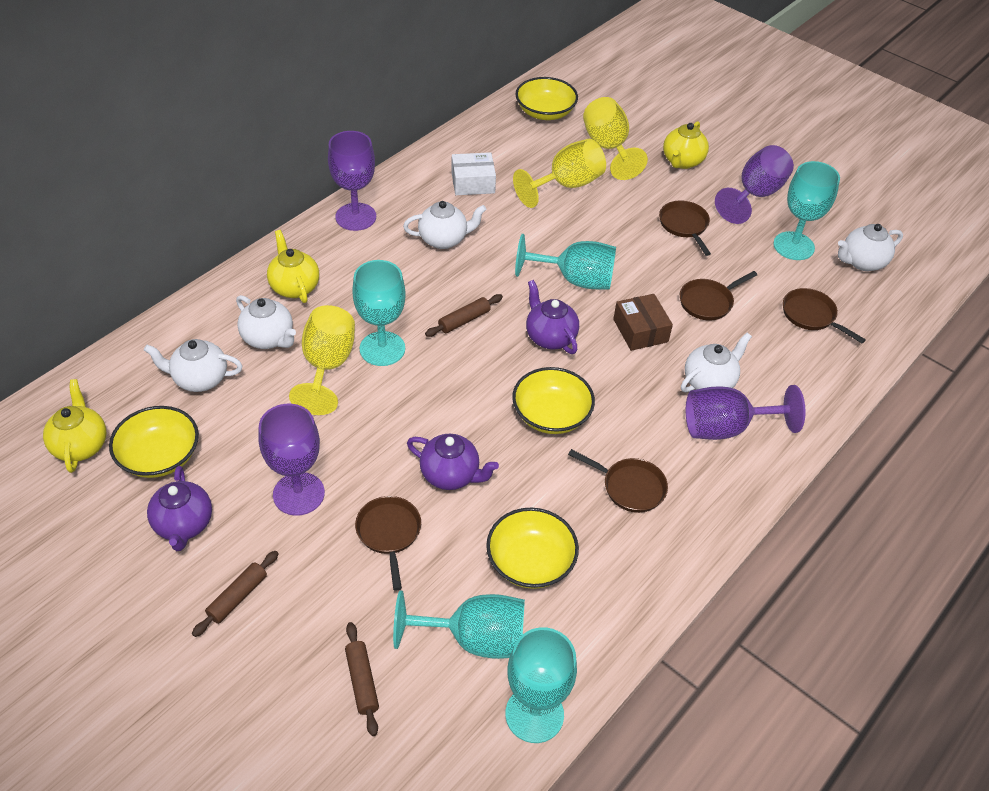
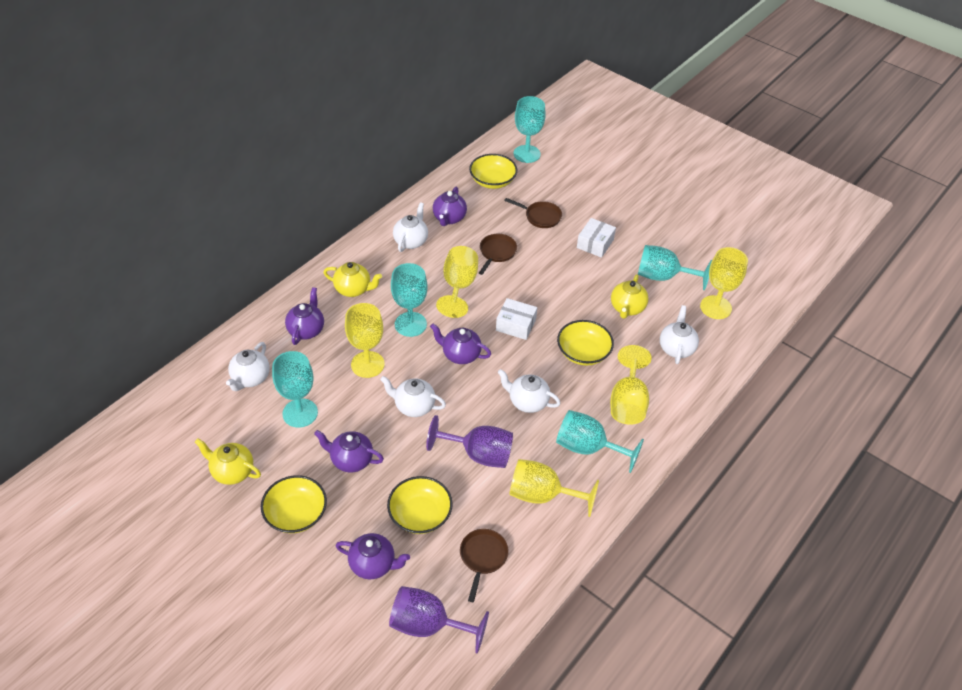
brown box: [613,294,673,351] = 1 -> none = 0
brown pan: [355,496,421,591] [568,449,668,513] [659,200,711,256] [680,271,757,321] [783,288,866,343] = 5 -> [460,529,509,602] [479,234,517,275] [504,198,562,228] = 3
brown rolling pin: [192,551,279,637] [345,622,379,736] [425,294,503,337] = 3 -> none = 0
purple goblet: [258,403,325,516] [328,131,376,231] [686,385,806,440] [715,145,794,224] = 4 -> [389,586,489,654] [426,415,513,468] = 2
purple teapot: [147,466,212,551] [407,434,499,490] [526,280,579,354] = 3 -> [285,287,324,345] [314,430,384,473] [336,533,410,579] [430,324,491,364] [433,187,467,226] = 5
white box: [451,152,496,195] = 1 -> [496,298,537,340] [577,218,616,258] = 2
yellow goblet: [289,305,355,415] [513,139,606,208] [583,97,648,180] = 3 -> [345,303,385,378] [436,246,478,318] [509,459,599,517] [610,345,652,425] [700,247,748,319] = 5

